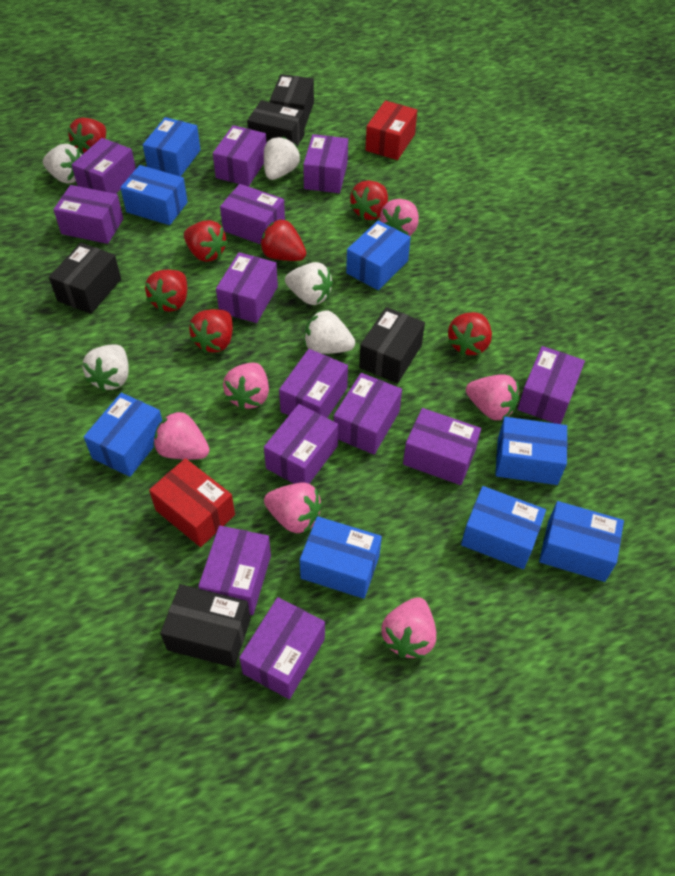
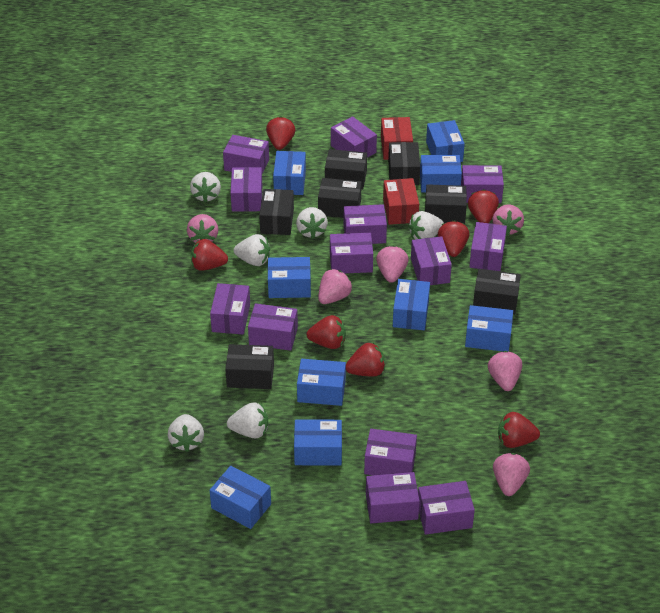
black box: [49,243,121,314] [160,584,251,668] [247,100,305,146] [270,74,314,129] [359,307,425,384] = 5 -> [225,344,274,389] [259,189,294,235] [318,178,362,218] [325,149,367,190] [388,142,420,185] [425,184,467,224] [473,269,521,315] = 7
blue box: [84,393,162,477] [120,165,188,225] [143,117,201,177] [300,516,382,599] [346,220,411,290] [461,486,546,569] [495,417,567,485] [539,501,624,582] = 8 -> [210,466,271,529] [268,257,311,298] [273,151,306,195] [294,419,342,466] [297,359,346,406] [393,279,430,330] [420,155,462,192] [426,120,465,162] [465,305,513,352] = 9
white strawberry: [43,144,82,184] [83,345,129,391] [264,137,300,180] [285,262,333,305] [304,310,355,354] = 5 -> [168,414,204,452] [190,172,221,202] [227,402,268,438] [234,234,270,266] [296,207,328,238] [408,211,444,239] = 6

